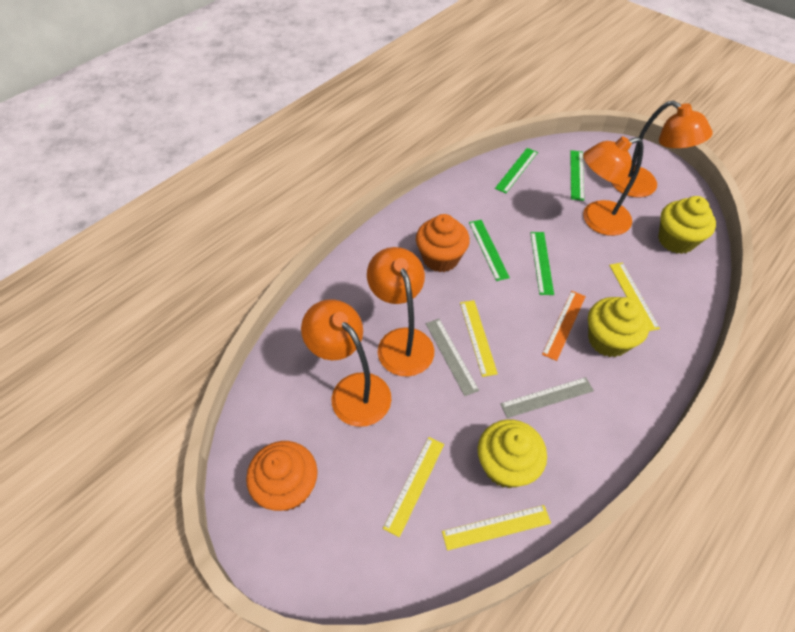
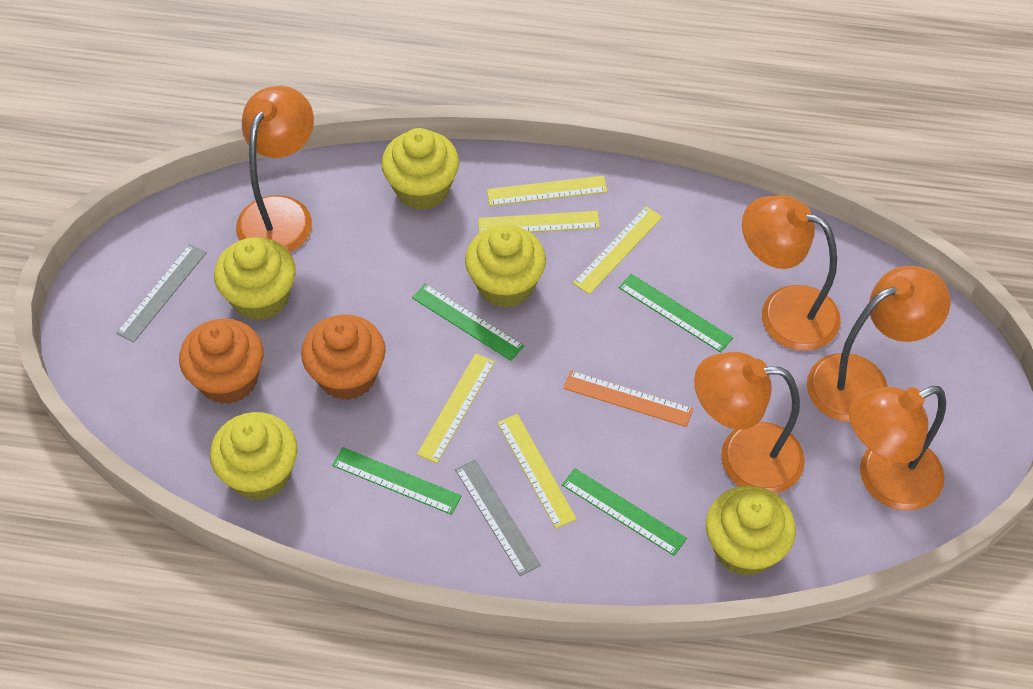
orange lamp: [301,299,391,427] [367,247,434,377] [583,136,643,236] [612,100,713,198] = 4 -> [236,86,314,253] [694,352,805,494] [742,195,841,351] [807,266,950,423] [849,386,946,510] = 5
yellow cupcake: [478,419,547,488] [588,297,650,357] [658,196,716,254] = 3 -> [210,412,298,501] [214,237,296,321] [381,128,459,210] [465,225,546,308] [706,485,796,576] = 5
yellow ruler: [383,437,444,537] [442,505,551,551] [460,300,498,377] [609,262,660,331] = 4 -> [417,353,495,463] [478,211,600,233] [487,176,607,206] [497,414,577,529] [573,207,662,295] = 5

